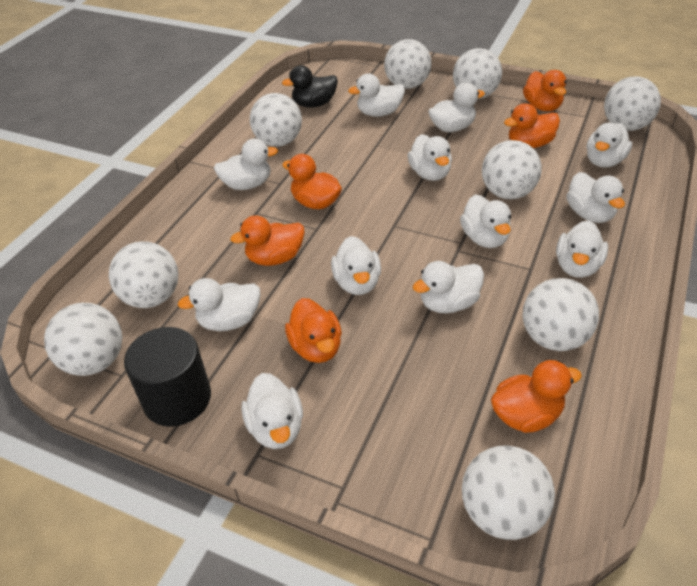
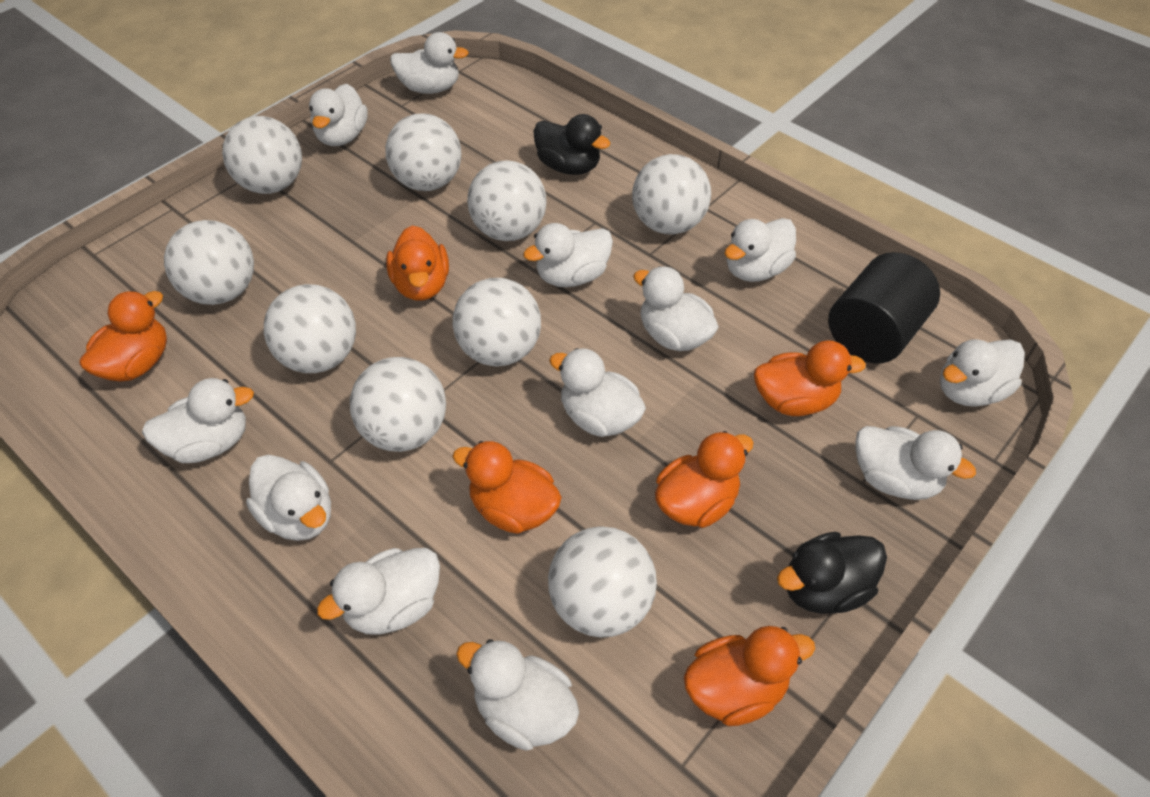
black duck: [282,65,338,108] = 1 -> [533,114,610,175] [777,532,887,614] = 2

